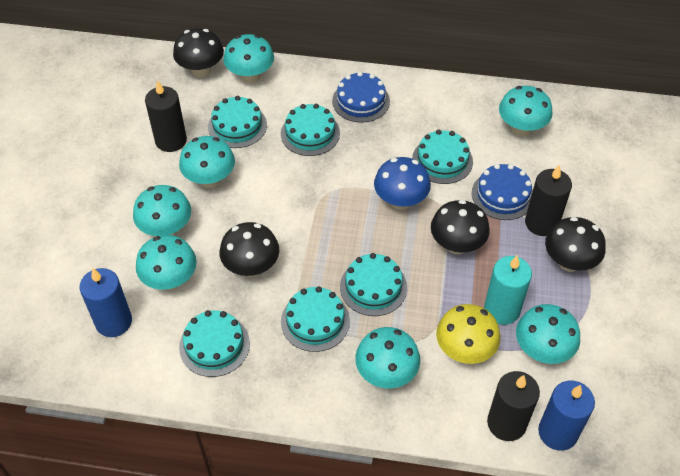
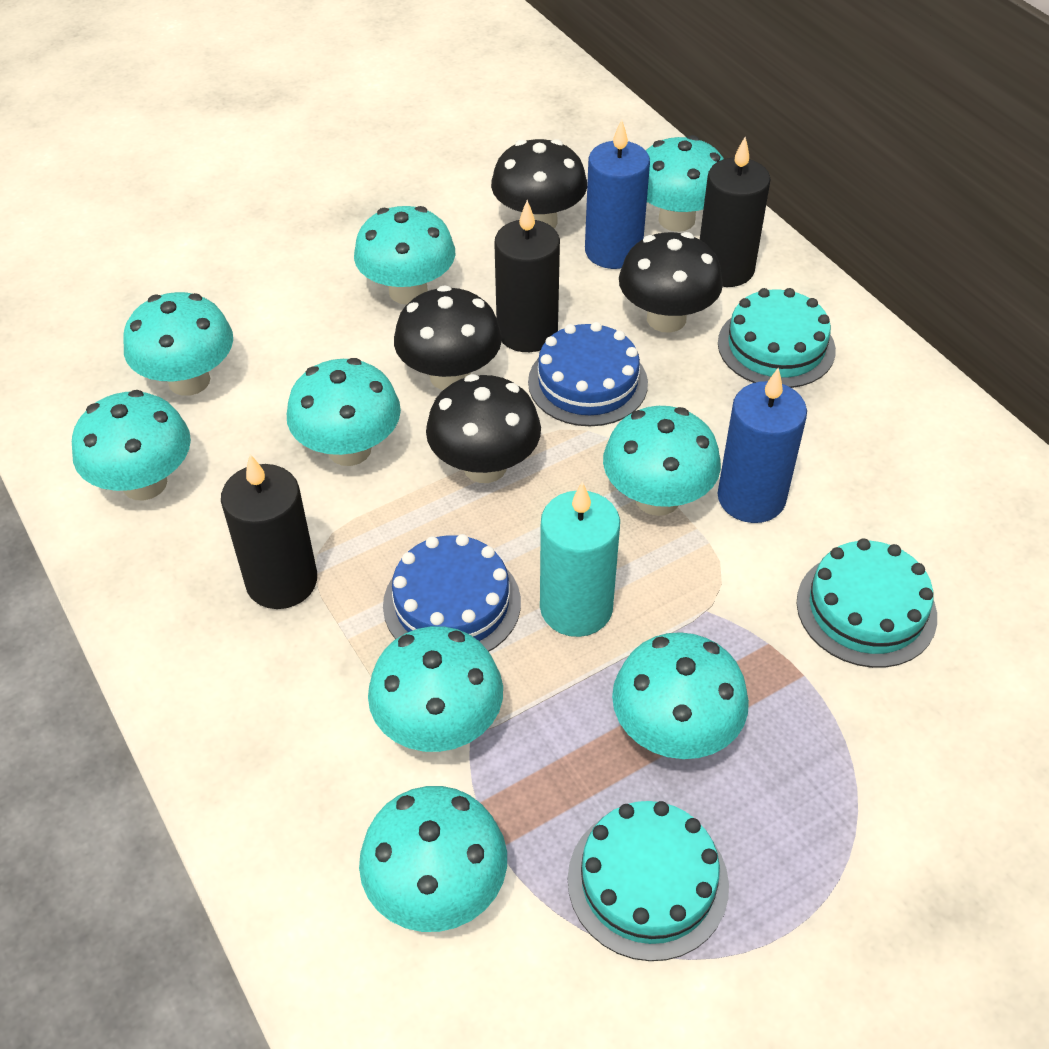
blue mushroom: [374,157,431,210] = 1 -> none = 0
turquoise cake: [179,310,250,377] [208,96,267,148] [281,104,340,156] [281,286,350,352] [340,253,407,316] [412,130,473,184] = 6 -> [568,801,729,961] [718,288,836,388] [797,538,937,668] = 3
turquoise mushroom: [133,185,191,236] [136,235,197,290] [179,136,235,188] [223,34,274,83] [355,327,420,388] [499,86,553,136] [516,304,580,364] = 7 -> [72,390,191,500] [123,292,233,396] [287,358,401,466] [354,206,455,305] [359,786,507,932] [368,626,503,752] [603,406,721,516] [612,632,749,759] [646,135,724,232] = 9
yellow mushroom: [436,304,500,364] = 1 -> none = 0

